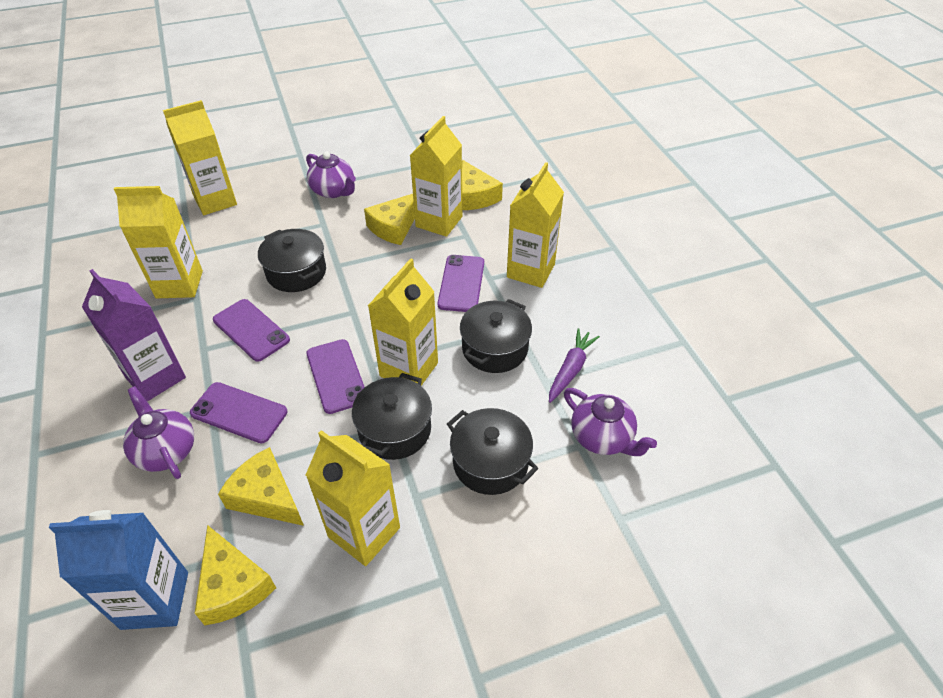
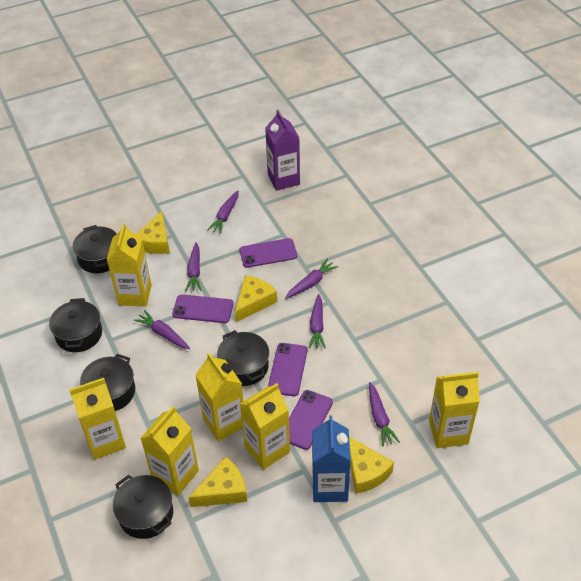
black pot: [258,229,326,292] [352,373,432,460] [447,408,538,495] [460,299,532,373] = 4 -> [49,298,102,352] [73,225,117,273] [80,354,135,411] [113,475,173,539] [217,330,269,386] = 5
purple carrot: [549,328,600,403] = 1 -> [134,310,190,349] [185,242,201,291] [207,191,239,234] [285,259,338,299] [309,294,325,349] [369,382,400,446] = 6
purple teapot: [123,386,194,479] [306,152,356,198] [564,388,657,456] = 3 -> none = 0

